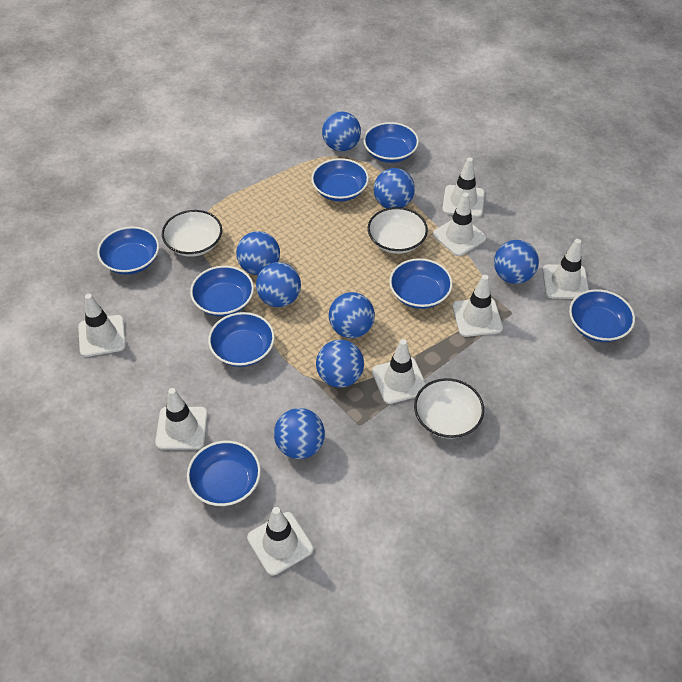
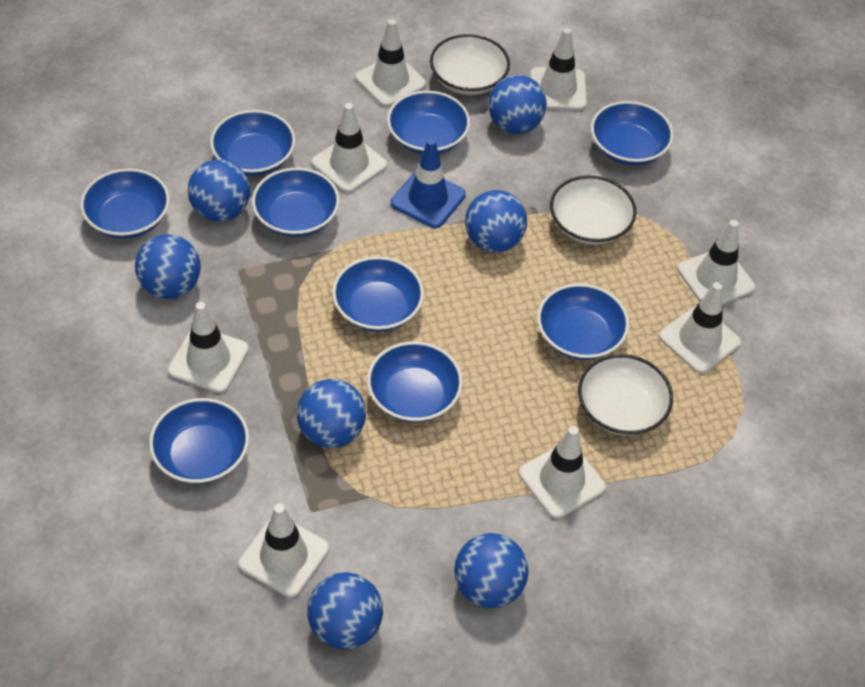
blue ball: [236,231,280,275] [256,262,301,307] [274,408,325,459] [316,340,364,388] [322,111,361,151] [329,292,375,338] [374,168,415,208] [494,240,539,284] = 8 -> [135,234,201,299] [188,160,250,222] [297,379,366,448] [307,572,383,649] [454,533,529,608] [465,190,527,253] [488,75,547,134] = 7
blue bowl: [97,226,159,275] [187,441,261,506] [190,266,254,316] [208,312,275,367] [311,158,369,202] [363,122,419,163] [389,258,453,309] [569,289,635,342] = 8 -> [80,168,170,238] [149,398,249,484] [210,110,296,176] [252,168,340,237] [332,256,424,332] [367,341,463,422] [387,91,470,154] [537,284,629,360] [591,101,674,165] = 9
blue traffic cone: none = 0 -> [391,138,466,228] = 1

